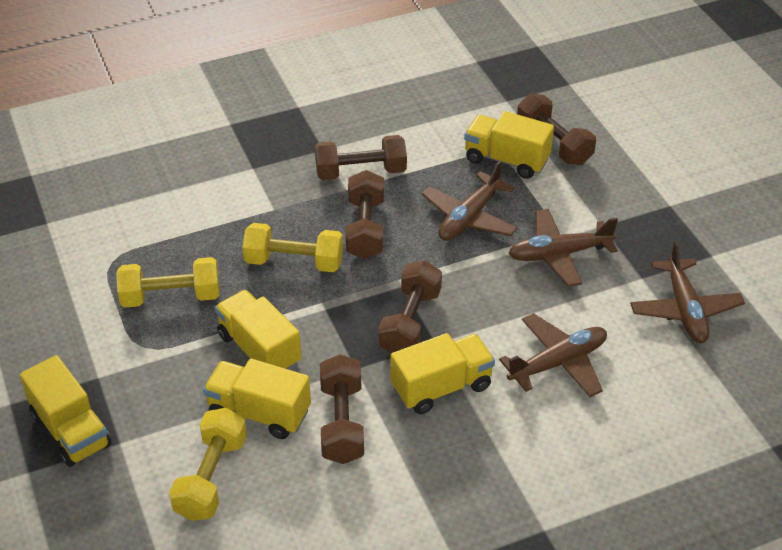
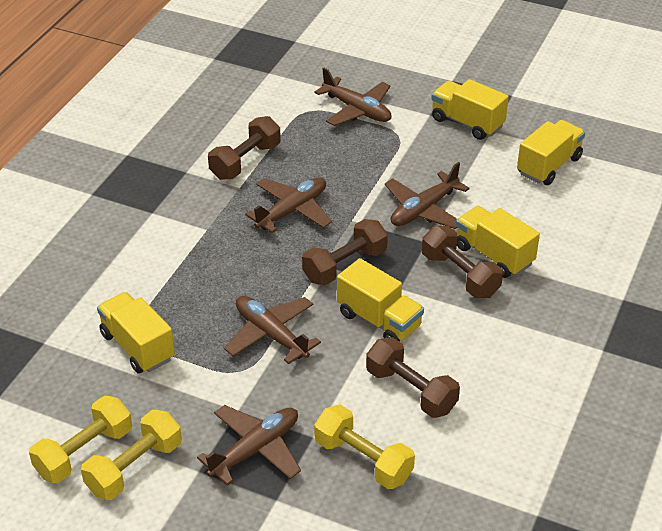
brown dumbbell: [315,135,407,180] [320,354,364,464] [346,170,384,259] [378,260,442,353] [517,93,596,165] = 5 -> [208,116,281,180] [302,219,388,285] [366,337,460,418] [422,225,503,298] = 4
brown plane: [422,160,518,241] [499,313,607,397] [509,209,618,287] [630,241,745,343] = 4 -> [197,405,301,485] [224,296,321,364] [245,177,332,233] [314,68,392,126] [385,162,470,229] = 5

